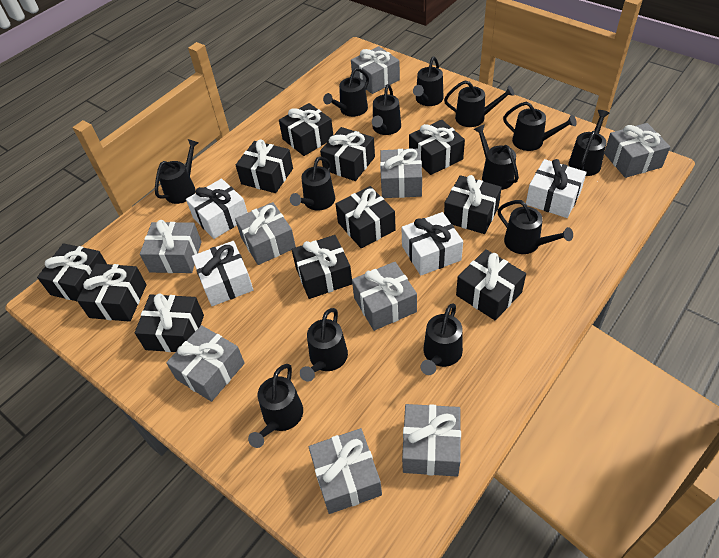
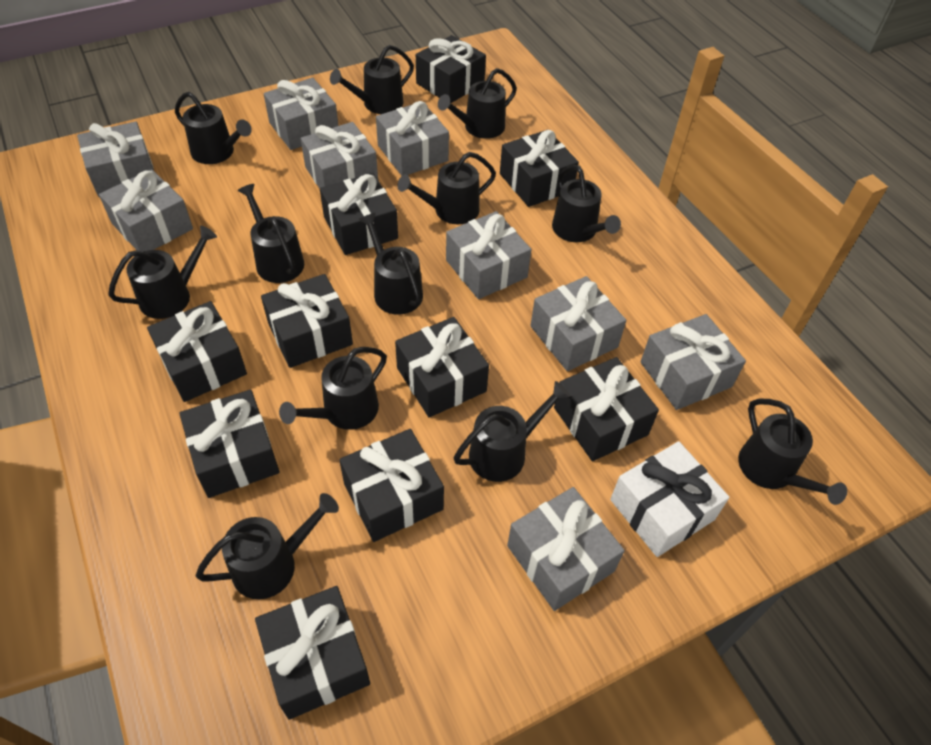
black gift: [37,243,107,301] [77,263,147,322] [135,294,204,352] [236,140,293,193] [279,103,333,156] [292,235,352,299] [320,127,375,181] [335,186,396,249] [409,120,465,175] [444,175,502,234] [456,249,526,320] = 11 -> [147,301,247,402] [179,389,279,498] [255,586,370,720] [261,274,353,368] [320,173,398,255] [339,429,444,542] [395,317,489,417] [416,35,486,103] [500,130,579,207] [554,357,659,461] = 10
black watering can: [155,139,199,204] [248,364,303,448] [290,157,335,210] [300,308,348,382] [323,68,369,117] [372,84,401,135] [413,57,444,106] [421,304,463,375] [444,80,515,127] [474,124,519,190] [497,200,573,254] [503,101,577,151] [568,110,610,176] = 13 -> [108,226,217,319] [175,92,252,164] [195,493,339,599] [238,184,304,283] [279,347,387,430] [330,45,414,114] [358,213,423,315] [398,152,496,224] [438,68,517,139] [454,381,571,482] [552,165,621,242] [738,399,847,505] = 12
white gift: [186,179,248,239] [192,241,253,306] [402,212,463,276] [526,159,587,218] = 4 -> [610,441,729,557] = 1

